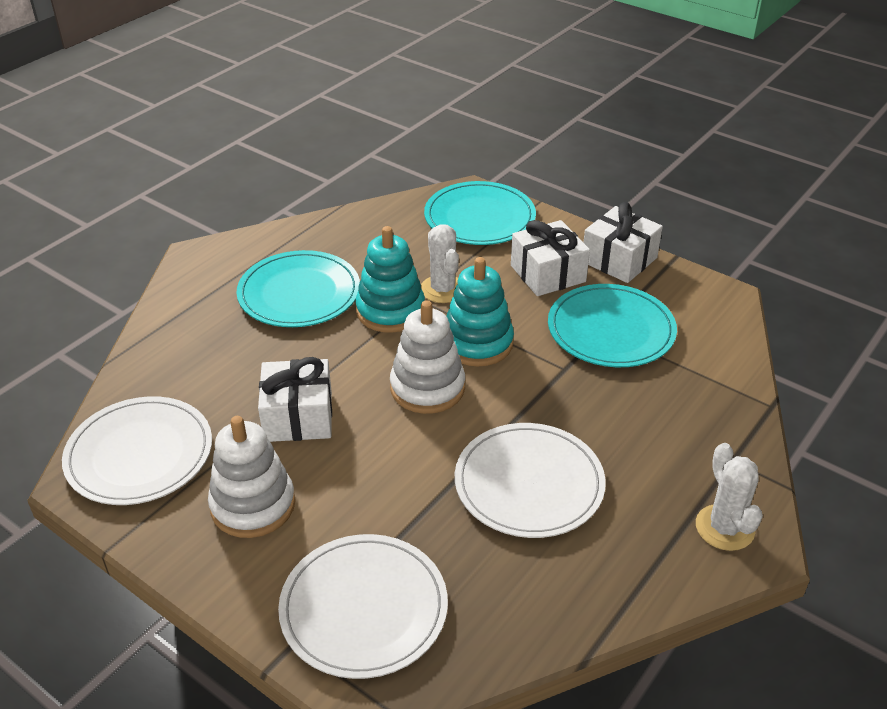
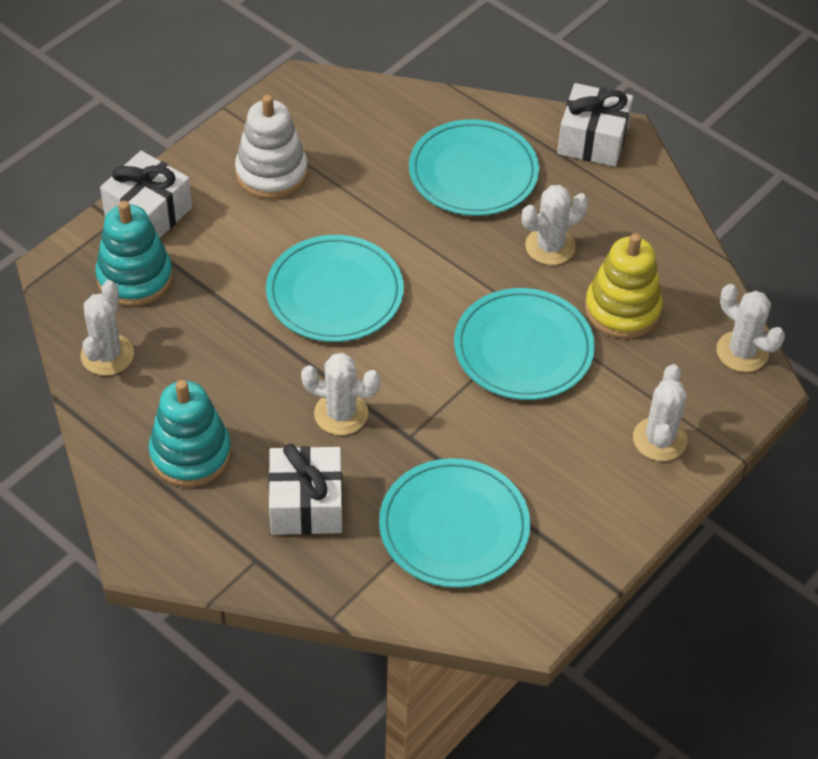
turquoise plate: [236,250,360,327] [424,181,536,245] [548,284,677,367] = 3 -> [266,235,404,342] [379,458,530,588] [409,119,539,216] [454,288,595,400] = 4
white cactus: [421,224,459,303] [696,443,763,551] = 2 -> [81,280,134,376] [301,353,381,435] [522,185,588,265] [633,364,687,461] [717,284,785,372] = 5
white plate: [62,396,212,505] [278,534,448,679] [455,423,606,538] = 3 -> none = 0
white stacking toy: [208,416,295,538] [390,301,465,414] = 2 -> [235,95,308,199] = 1
yellow stacking toy: none = 0 -> [585,233,663,339] = 1

